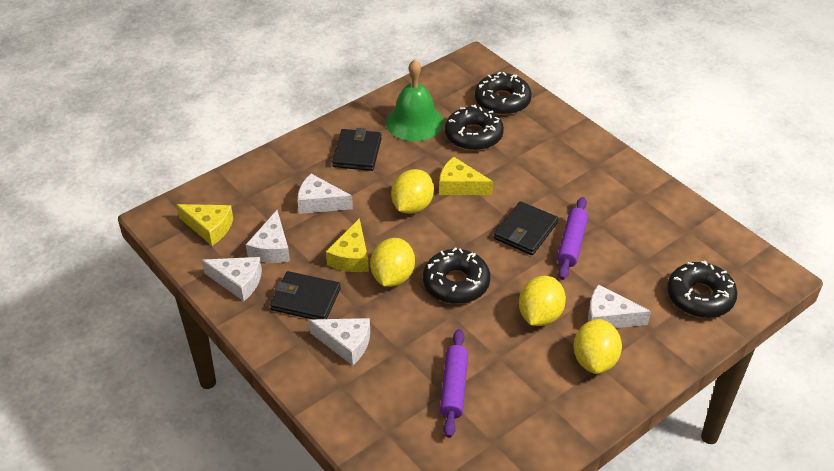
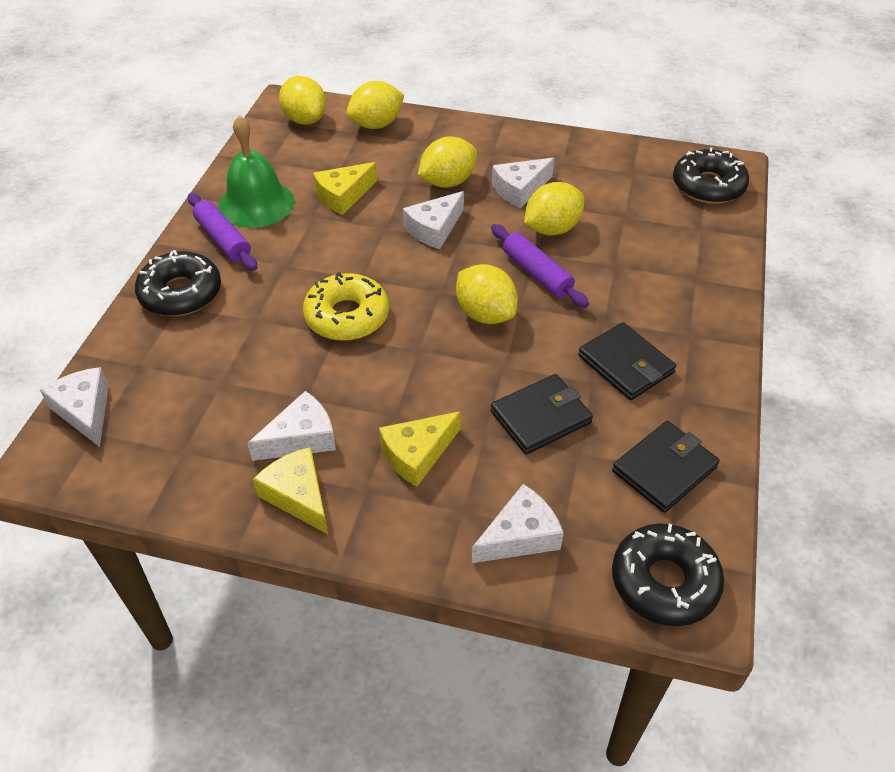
black donut: [423,247,490,304] [445,105,504,151] [475,72,532,115] [667,261,738,318] = 4 -> [135,250,221,316] [612,523,724,626] [673,147,749,204] = 3
yellow donut: none = 0 -> [303,272,389,341] = 1
yellow lemon: [370,238,415,287] [391,169,434,214] [519,276,566,326] [574,319,622,374] = 4 -> [279,76,326,125] [346,81,404,129] [418,136,477,188] [456,264,518,324] [524,182,584,236] = 5

